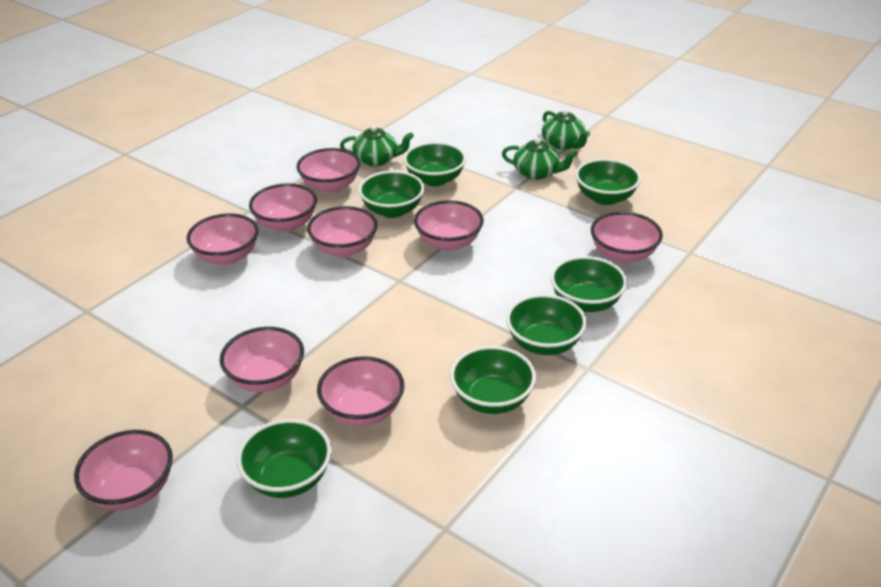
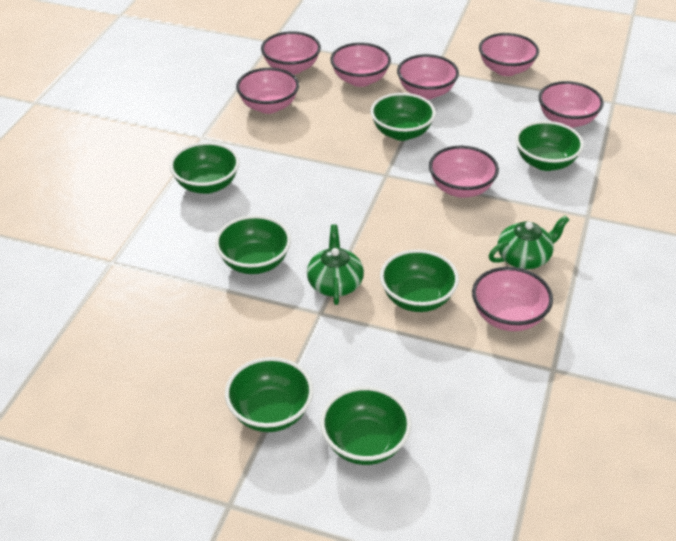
green teapot: [340,125,414,166] [502,138,578,180] [542,109,590,150] = 3 -> [307,225,364,305] [489,215,569,269] = 2
pink bowl: [74,430,173,510] [187,213,259,265] [220,327,304,392] [249,183,317,232] [296,148,360,193] [307,206,377,257] [317,356,404,426] [414,200,484,251] [591,212,663,263] = 9 -> [236,68,299,114] [261,31,321,75] [330,43,391,87] [397,54,459,99] [429,146,499,198] [472,267,553,331] [479,33,539,76] [539,81,604,128] = 8

